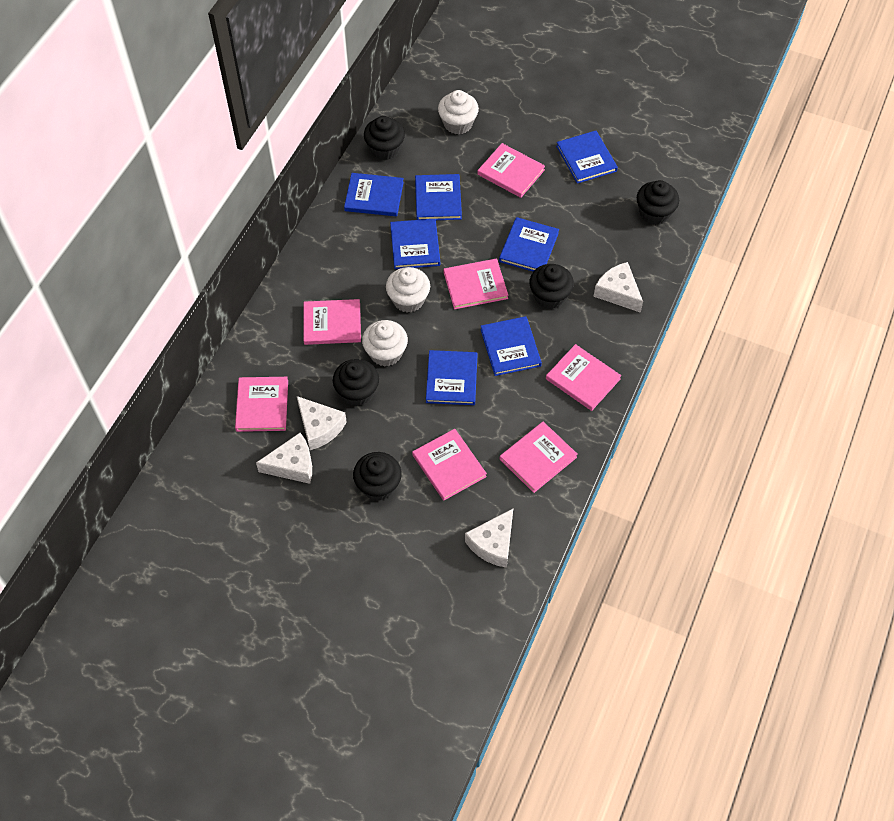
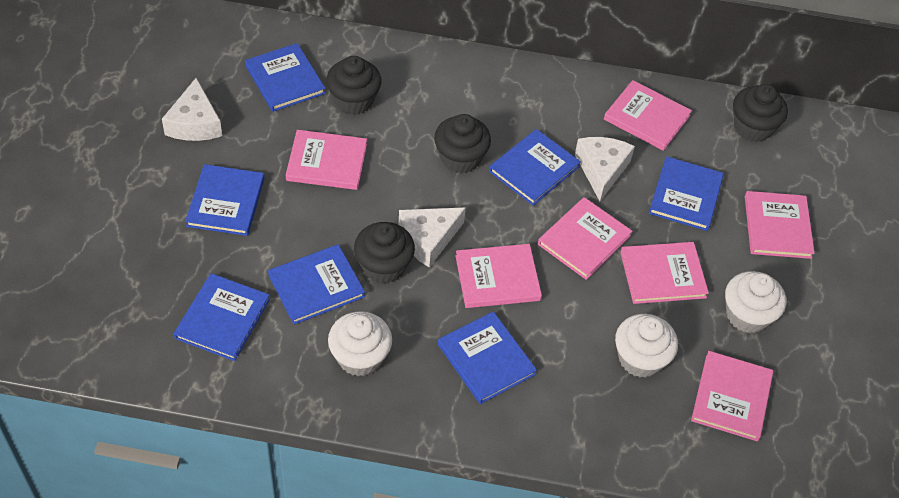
black cupcake: [333,359,379,406] [353,452,402,501] [364,116,405,160] [529,264,574,309] [637,180,679,225] = 5 -> [326,56,382,115] [354,222,415,284] [434,114,491,174] [733,84,788,142] = 4
white cheese: [256,433,312,484] [297,396,347,450] [465,509,513,568] [593,262,643,313] = 4 -> [162,78,222,141] [398,207,466,267] [575,137,635,201] = 3

